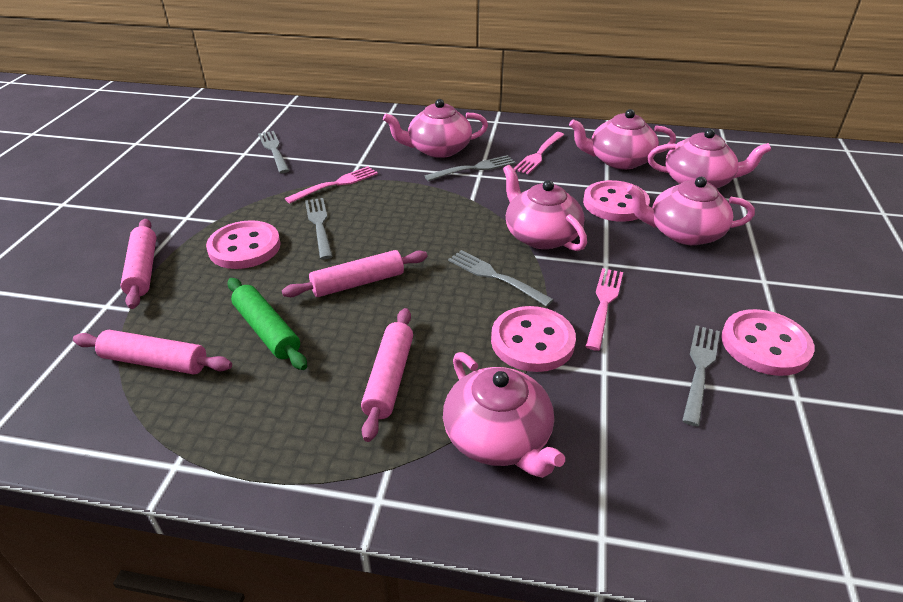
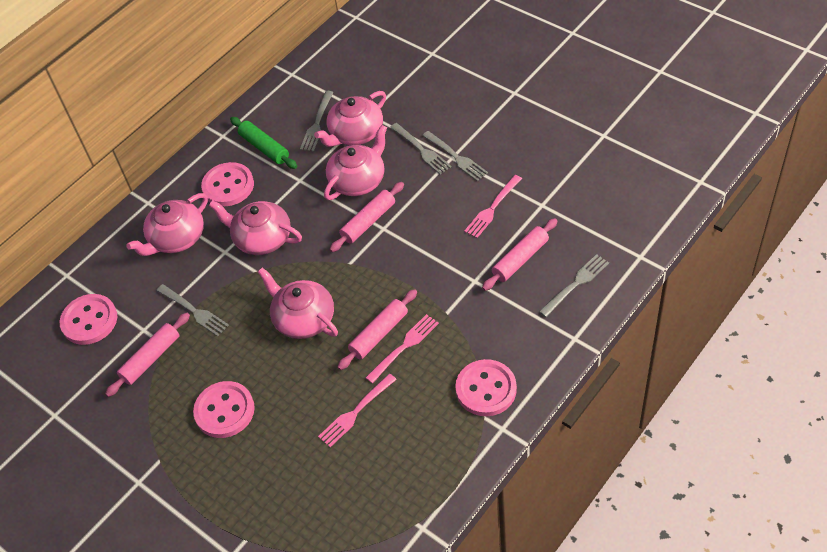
pink teapot: [383,99,488,158] [443,352,565,478] [503,165,587,251] [569,109,676,170] [626,177,755,245] [647,129,771,188] = 6 -> [126,193,208,256] [209,200,302,255] [258,267,338,339] [314,91,386,147] [324,125,387,200] = 5

